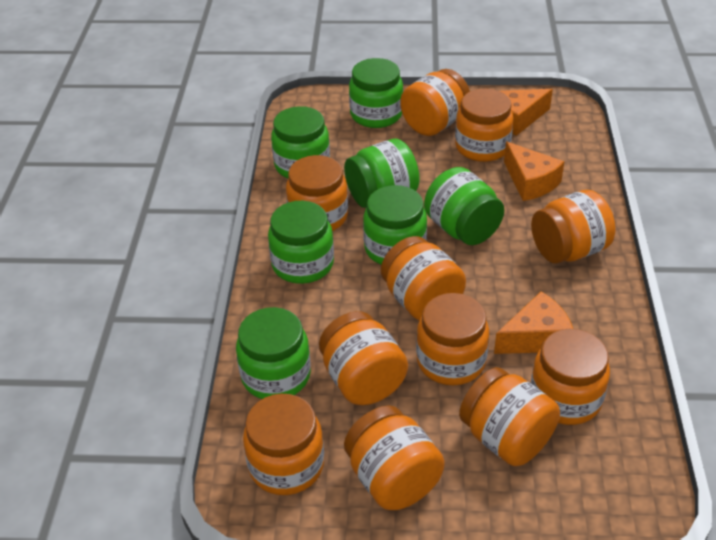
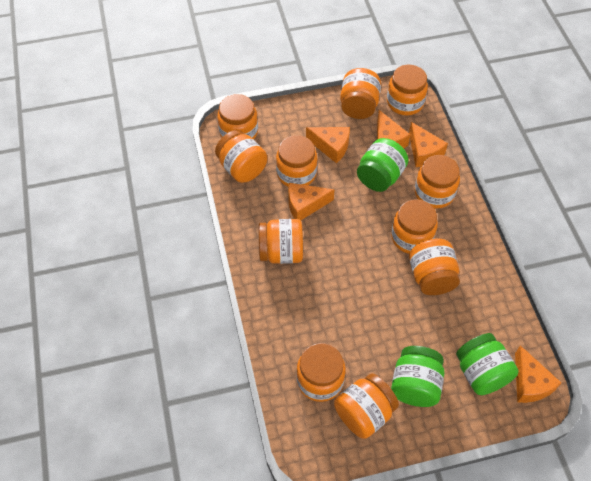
green jar: [236,307,311,399] [268,201,334,284] [271,106,330,178] [344,138,420,208] [349,58,403,128] [363,185,427,265] [424,167,504,245] = 7 -> [357,138,409,192] [391,346,445,407] [456,333,519,395] = 3
orange cheese: [494,291,573,354] [500,89,553,136] [504,142,564,201] = 3 -> [288,183,335,221] [306,127,350,163] [377,110,410,148] [409,122,448,167] [515,345,561,403] = 5

